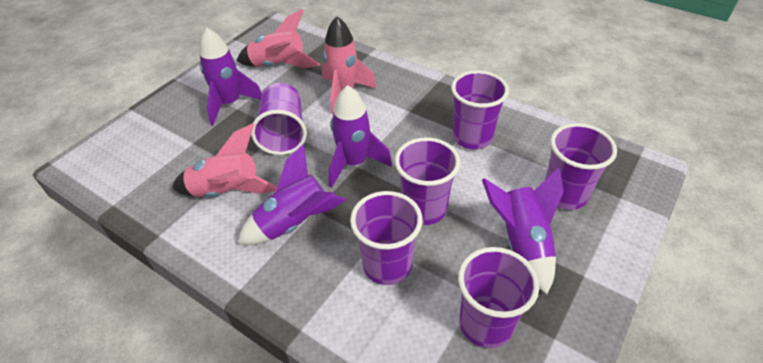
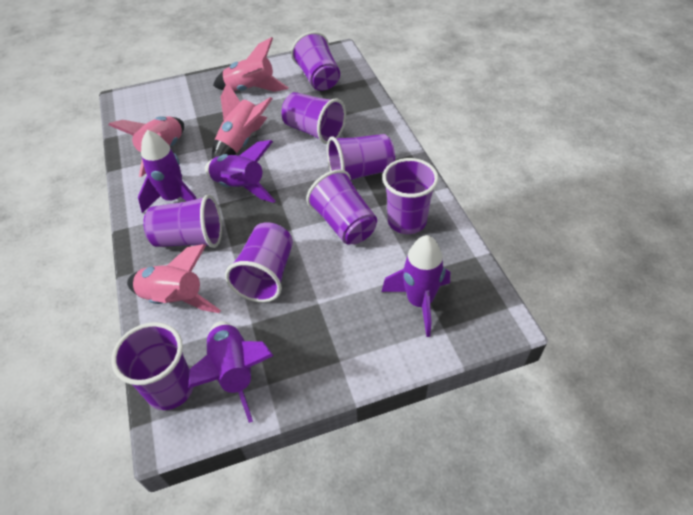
pink rocket: [172,124,277,197] [237,9,320,68] [322,16,376,114] = 3 -> [108,116,184,177] [127,244,221,313] [212,81,272,159] [213,37,289,92] = 4
purple cup: [251,83,307,155] [350,191,423,285] [394,137,460,225] [451,70,509,150] [458,247,539,348] [545,123,617,210] = 6 -> [111,322,193,410] [143,195,222,248] [225,222,293,302] [281,92,346,144] [291,32,340,91] [306,170,377,244] [327,134,395,180] [382,158,439,234] = 8

